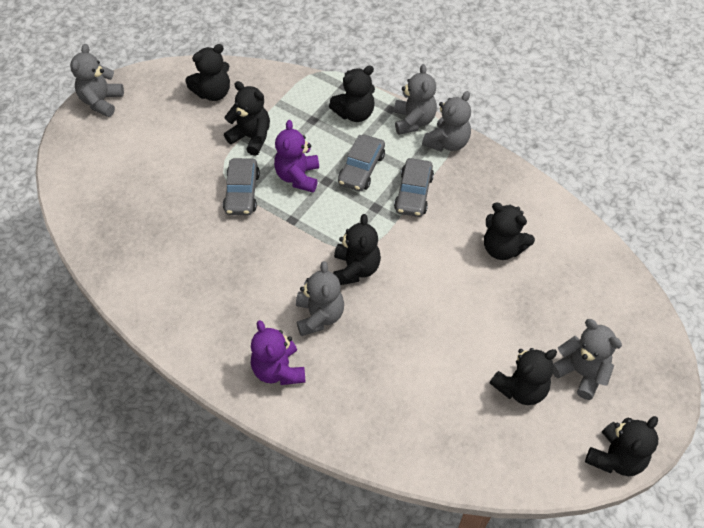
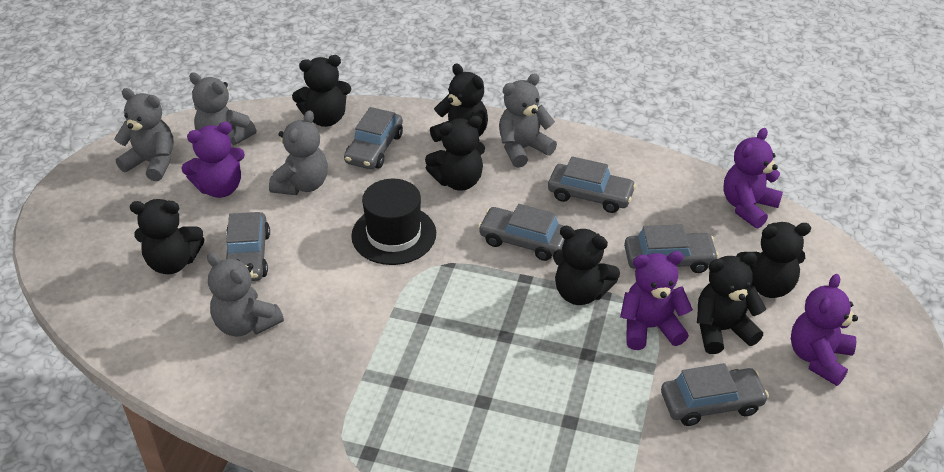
black hat: none = 0 -> [351,179,436,265] = 1
grey car: [223,158,260,215] [338,135,385,191] [394,158,434,217] = 3 -> [226,212,270,281] [344,107,403,169] [478,204,565,261] [548,156,636,213] [624,224,719,273] [661,363,769,426] = 6
purple teddy bear: [251,320,306,385] [274,120,319,192] = 2 -> [181,122,245,198] [620,251,693,350] [723,128,783,229] [791,274,858,386] = 4

